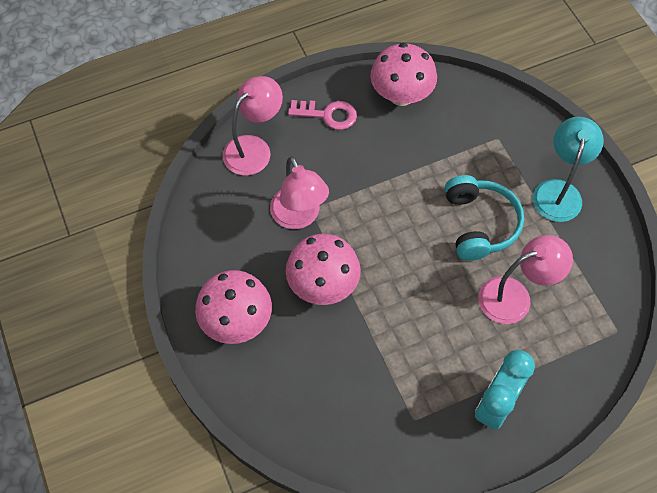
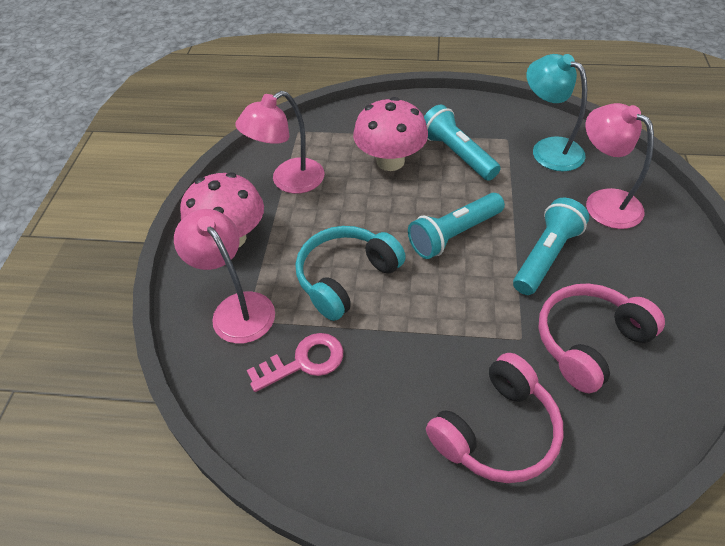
pink headphones: none = 0 -> [426,353,564,483] [538,284,665,393] = 2
pink mushroom: [195,270,272,344] [286,234,361,305] [370,43,437,106] = 3 -> [180,172,264,248] [353,97,428,171] = 2
turquoise clock: [475,350,535,430] = 1 -> none = 0
turquoise flashlight: none = 0 -> [408,193,505,259] [424,105,500,181] [513,198,589,295] = 3

